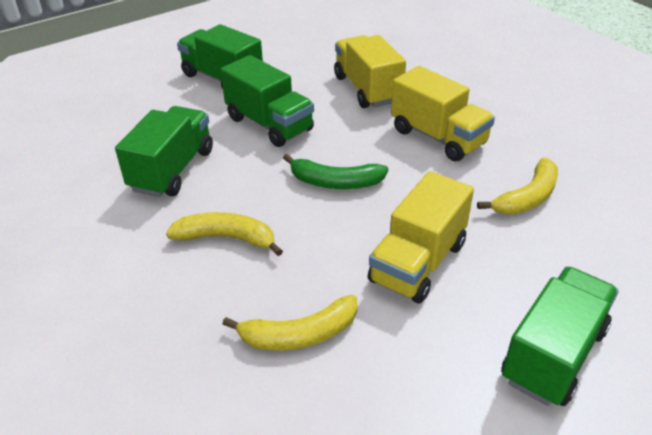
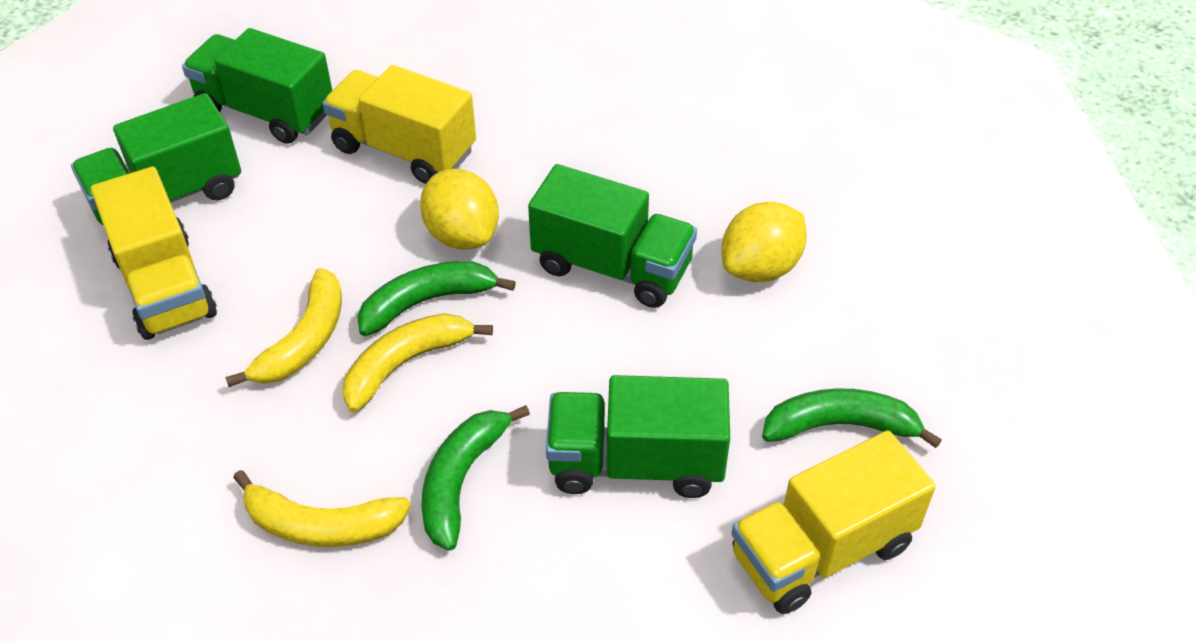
green banana: [283,154,388,189] = 1 -> [357,261,516,336] [421,405,530,551] [762,388,942,448] = 3
yellow lemon: none = 0 -> [420,169,499,250] [722,202,807,282] = 2

